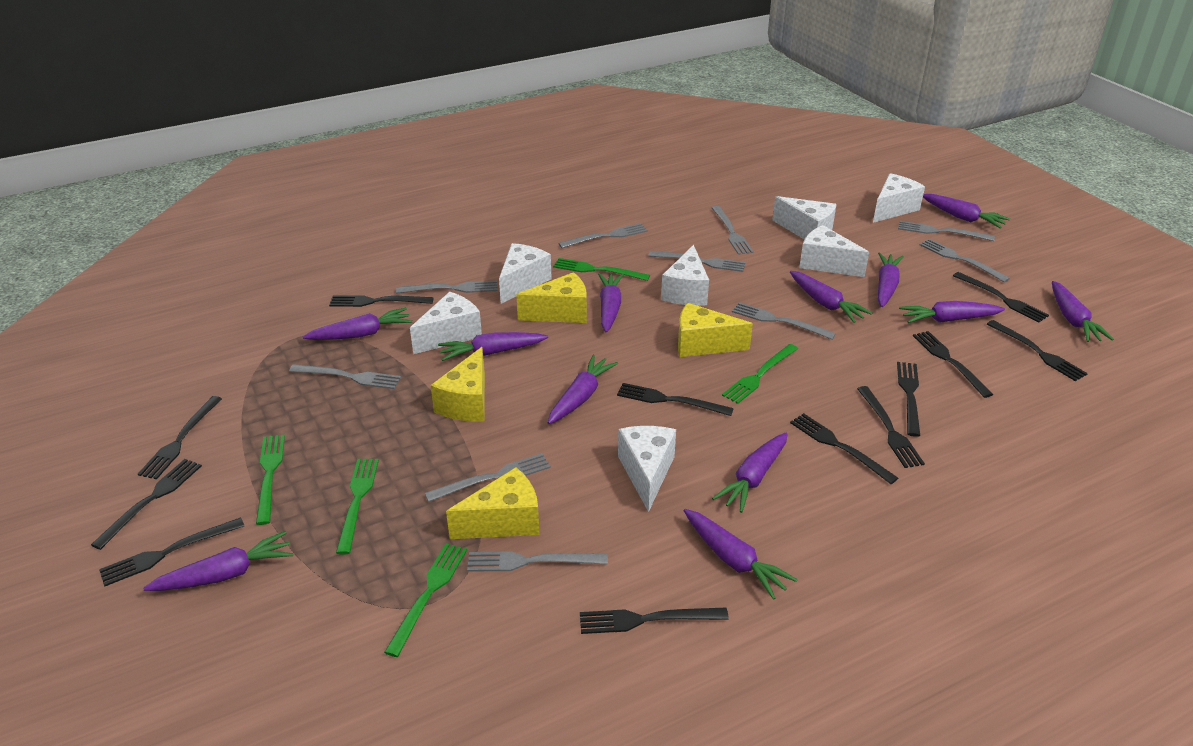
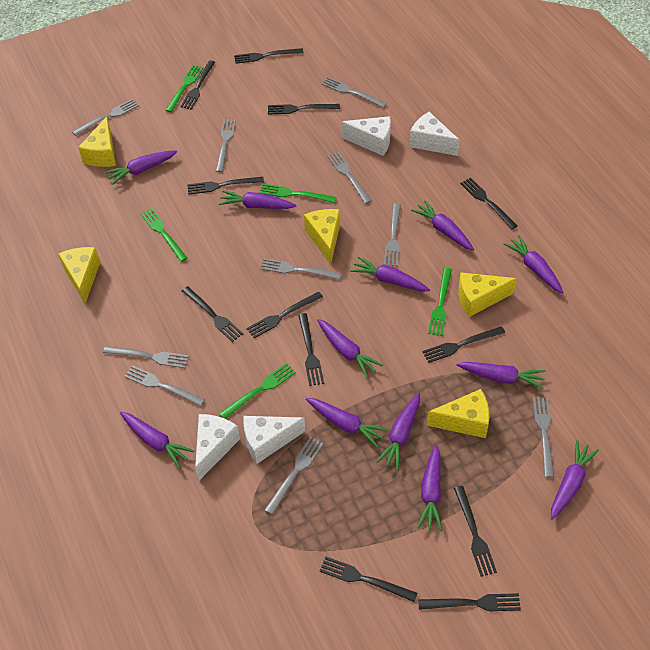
white cheese: [410,292,482,354] [499,243,552,304] [618,426,676,512] [661,245,709,306] [772,196,837,239] [799,225,869,277] [873,173,925,223] = 7 -> [195,414,240,481] [243,416,305,464] [341,116,391,156] [410,112,460,156] = 4
yellow cheese: [431,347,485,422] [446,467,540,539] [516,272,587,323] [678,303,753,357] = 4 -> [58,247,100,304] [78,116,116,167] [304,209,340,264] [427,389,489,438] [458,272,517,317] = 5

